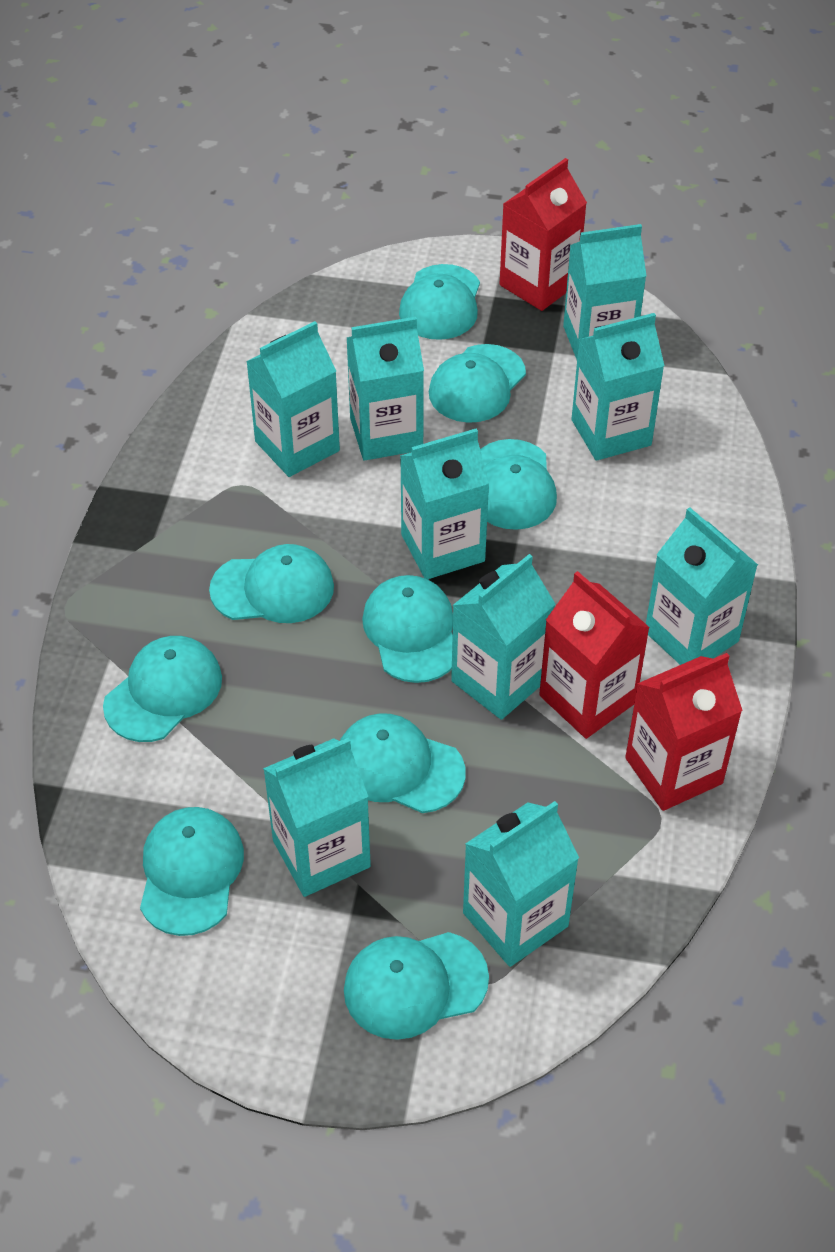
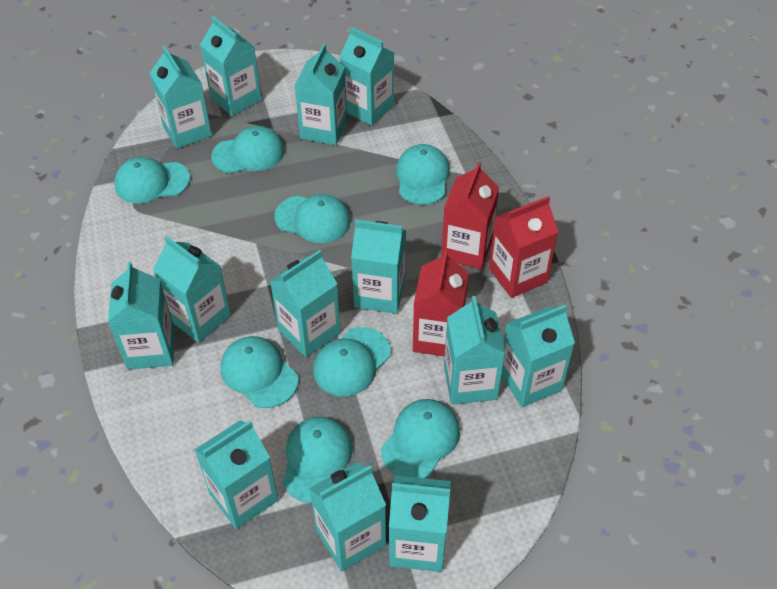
turquoise cap: [103,636,222,742] [140,807,244,936] [209,544,334,623] [340,713,466,813] [344,932,489,1040] [362,575,453,683] [399,264,480,340] [429,344,526,423] [480,439,557,530] = 9 -> [114,157,190,204] [211,126,285,173] [221,336,298,408] [274,194,351,243] [283,417,352,503] [313,327,391,396] [381,399,460,478] [396,144,450,205] = 8
turquoise carton: [246,321,340,477] [263,738,371,897] [347,317,424,461] [400,429,489,579] [451,554,556,720] [463,801,579,967] [563,224,646,359] [571,313,664,461] [646,507,758,665] = 9 -> [108,262,175,369] [150,46,212,149] [153,236,231,343] [194,420,279,529] [200,16,262,116] [270,250,341,357] [295,43,347,145] [309,462,386,572] [339,27,394,126] [351,219,406,314] [389,475,451,572] [444,296,505,405] [501,305,575,407] = 13

